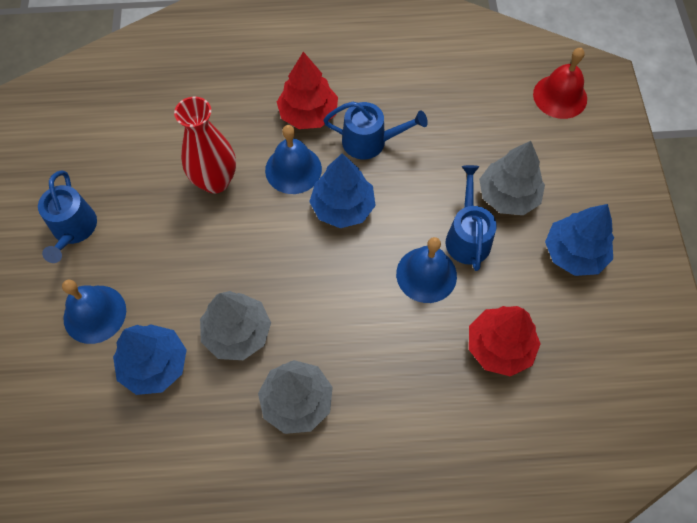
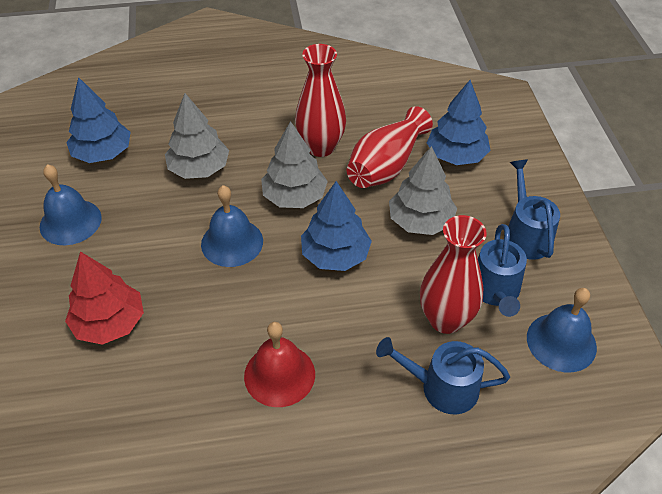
red tree: [277,52,338,129] [469,306,541,376] = 2 -> [65,252,144,345] = 1
red vase: [174,97,236,194] = 1 -> [295,44,346,157] [347,106,433,188] [420,215,487,334] = 3

